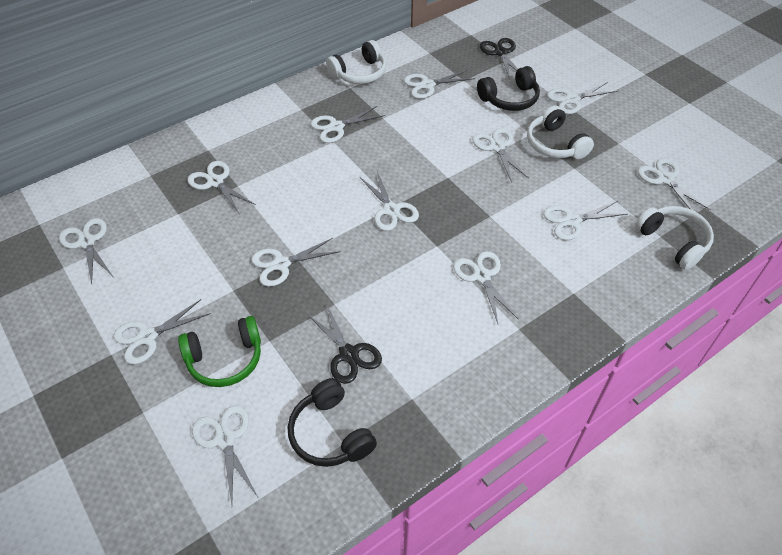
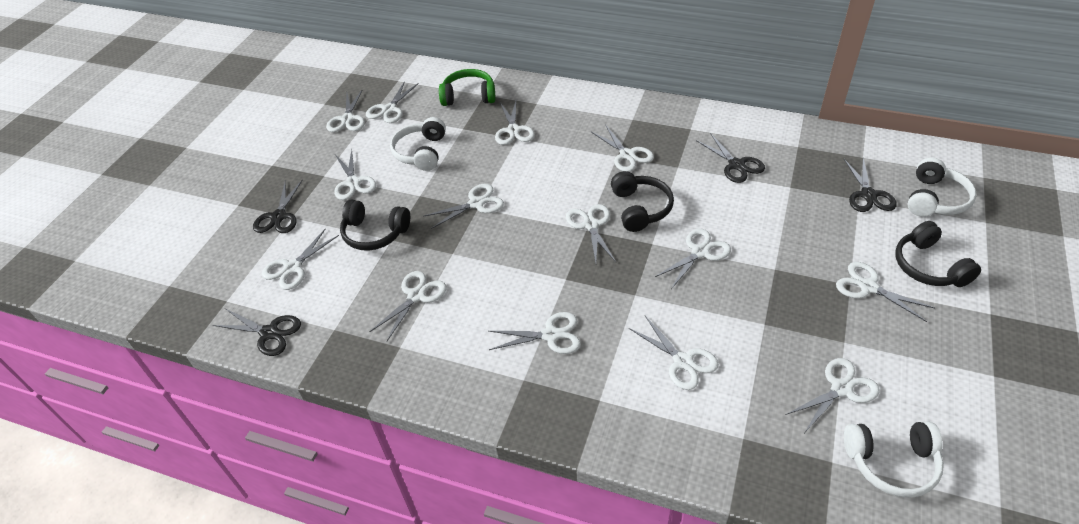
black headphones: [288,378,377,467] [477,66,540,111] = 2 -> [340,200,410,251] [611,171,674,232] [895,221,981,287] = 3
black scissors: [307,304,382,384] [480,38,518,80] = 2 -> [212,309,301,356] [253,179,303,233] [696,133,765,183] [844,158,897,212] = 4
white scissors: [59,218,112,285] [113,299,211,364] [188,161,256,213] [192,405,258,505] [251,238,340,287] [311,106,385,143] [360,171,419,231] [404,70,475,99] [453,251,519,323] [472,128,529,182] [543,201,627,240] [547,82,617,114] [638,158,711,210] = 13 -> [262,229,339,290] [326,89,365,132] [334,149,376,200] [366,81,419,123] [369,271,446,341] [424,184,504,229] [489,312,581,354] [495,101,535,145] [566,204,616,263] [591,124,654,172] [629,316,719,390] [655,228,731,289] [785,358,879,432] [836,262,935,322] = 14

